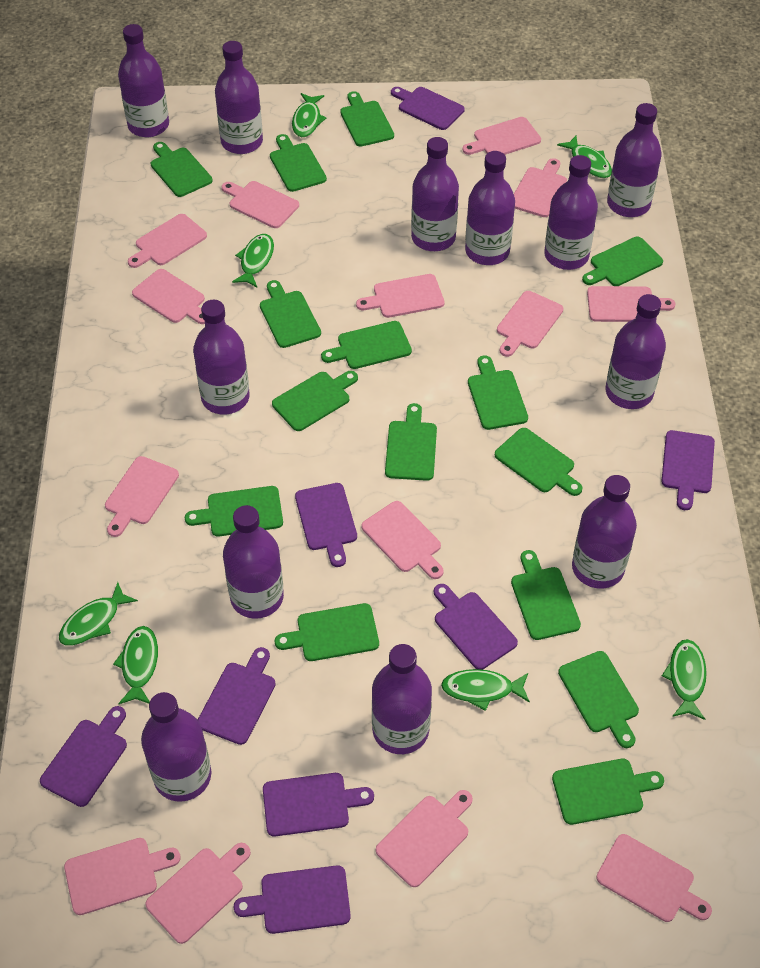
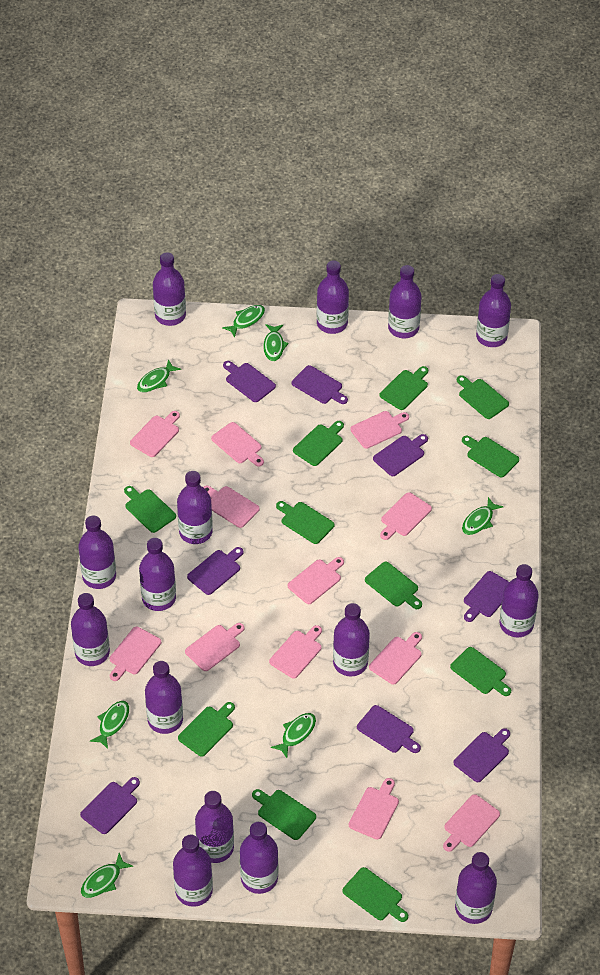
green cutting board: [151,142,213,197] [185,486,283,537] [260,280,321,348] [270,134,327,192] [272,371,358,431] [275,603,379,661] [321,321,412,369] [340,91,394,147] [385,403,437,481] [468,355,528,430] [494,428,583,496] [511,550,581,640] [552,759,664,825] [558,651,639,748] [582,237,663,286] = 15 -> [124,486,176,533] [178,702,235,757] [252,789,316,840] [276,501,335,544] [293,421,344,466] [342,867,408,922] [365,562,422,609] [379,366,428,410] [450,647,511,696] [457,375,509,419] [462,436,519,478] = 11
pink cutting board: [64,838,181,915] [105,456,179,537] [128,214,207,268] [132,269,205,324] [145,843,251,944] [222,181,299,228] [356,274,444,318] [361,501,444,579] [376,790,473,887] [462,117,541,155] [497,291,564,357] [514,158,567,217] [587,286,676,322] [596,834,712,922] = 14 -> [110,627,161,681] [130,411,180,457] [185,623,244,671] [203,486,260,528] [211,422,264,467] [269,625,322,679] [288,557,344,604] [349,778,399,840] [350,411,409,449] [369,632,422,685] [380,492,432,540] [443,794,500,852] = 12
purple bottle: [118,24,169,137] [141,692,212,802] [193,300,250,414] [215,41,263,154] [223,505,284,619] [372,644,432,754] [411,137,459,251] [465,151,515,265] [544,155,598,270] [572,475,637,589] [605,294,666,409] [607,103,662,217] = 12 -> [71,593,110,666] [79,516,116,589] [139,538,176,611] [145,661,183,734] [153,252,186,326] [173,835,213,907] [177,471,213,544] [195,791,234,863] [240,822,278,894] [317,260,349,334] [333,603,370,676] [388,265,422,338] [455,852,497,924] [476,274,511,347] [499,564,539,638] = 15

